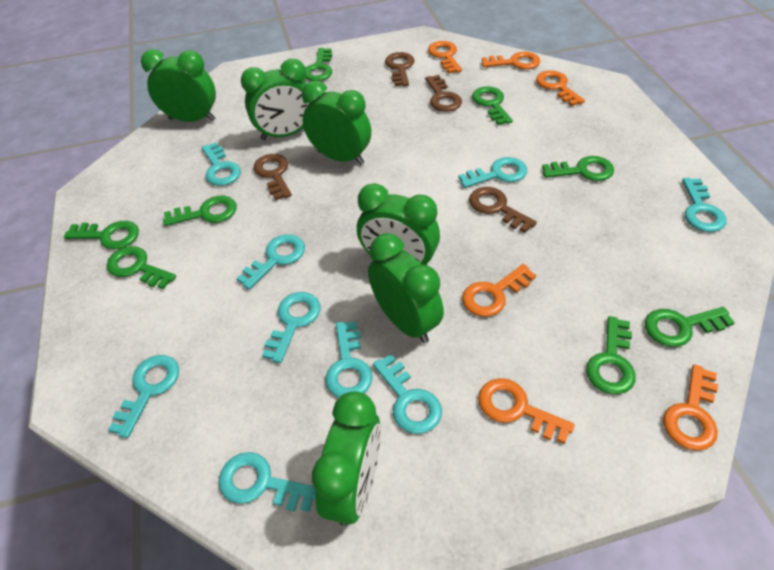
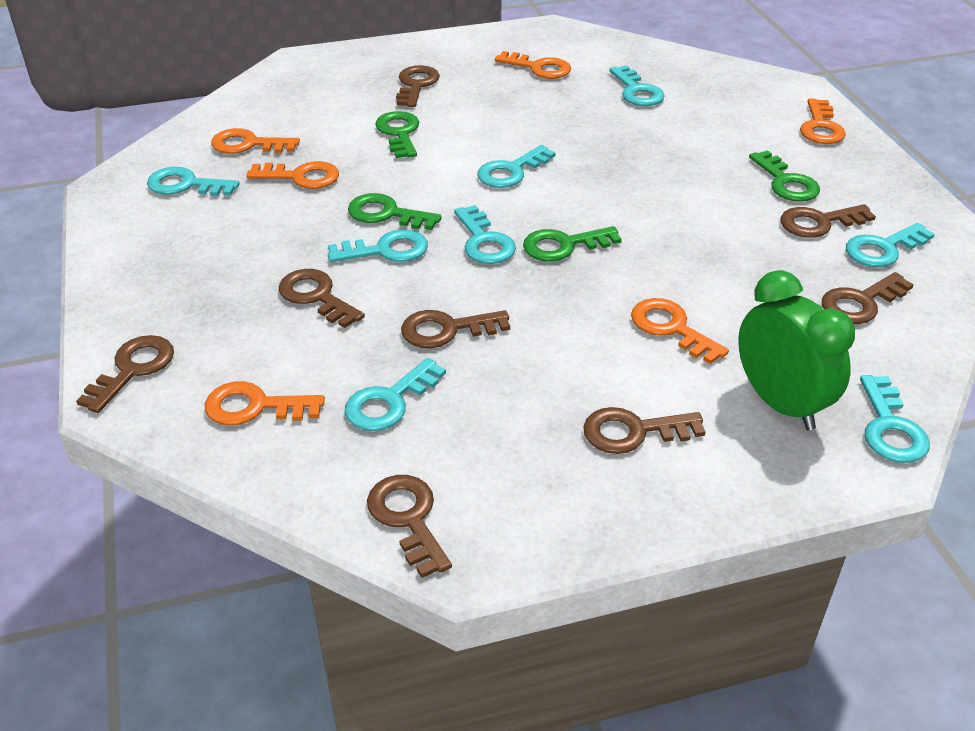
brown key: [254,154,292,200] [385,52,415,86] [425,75,462,112] [469,187,537,233] = 4 -> [76,335,174,413] [279,269,365,328] [367,475,452,578] [396,65,440,107] [401,310,510,348] [583,407,706,454] [780,204,876,238] [822,272,914,324] = 8
green clock: [141,49,216,122] [241,59,312,140] [302,81,371,165] [312,391,381,526] [357,183,440,265] [368,233,444,343] = 6 -> [738,270,855,430] = 1
green key: [64,221,139,249] [107,246,176,289] [163,196,236,226] [305,48,332,81] [472,86,513,125] [542,156,614,181] [586,316,636,394] [645,307,735,347] = 8 -> [348,193,442,230] [375,111,419,158] [523,226,622,261] [749,150,820,202] = 4
turquoise key: [108,355,179,438] [202,142,241,186] [219,452,316,512] [236,234,305,290] [262,292,321,363] [325,321,373,398] [373,354,442,434] [458,157,527,188] [682,178,727,232] = 9 -> [147,167,240,196] [328,229,428,262] [345,358,446,431] [454,205,516,264] [477,145,556,188] [609,65,665,106] [846,223,935,267] [860,375,930,463] = 8

